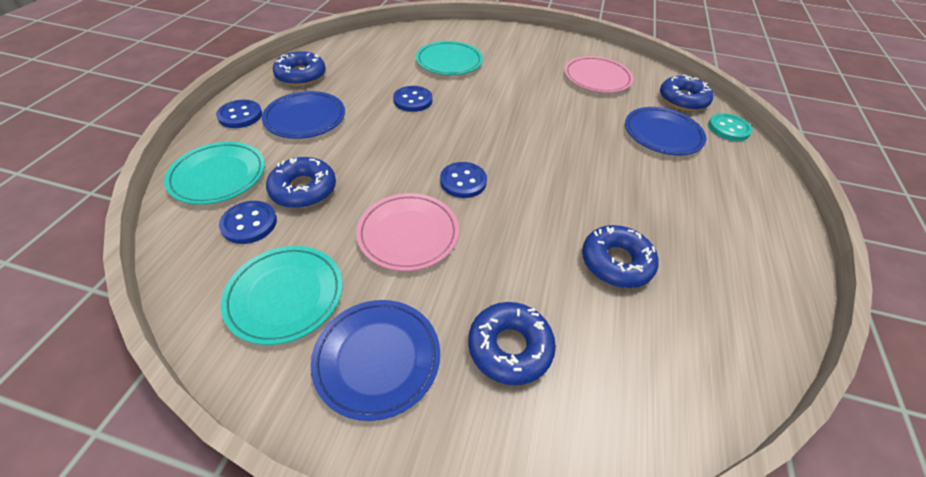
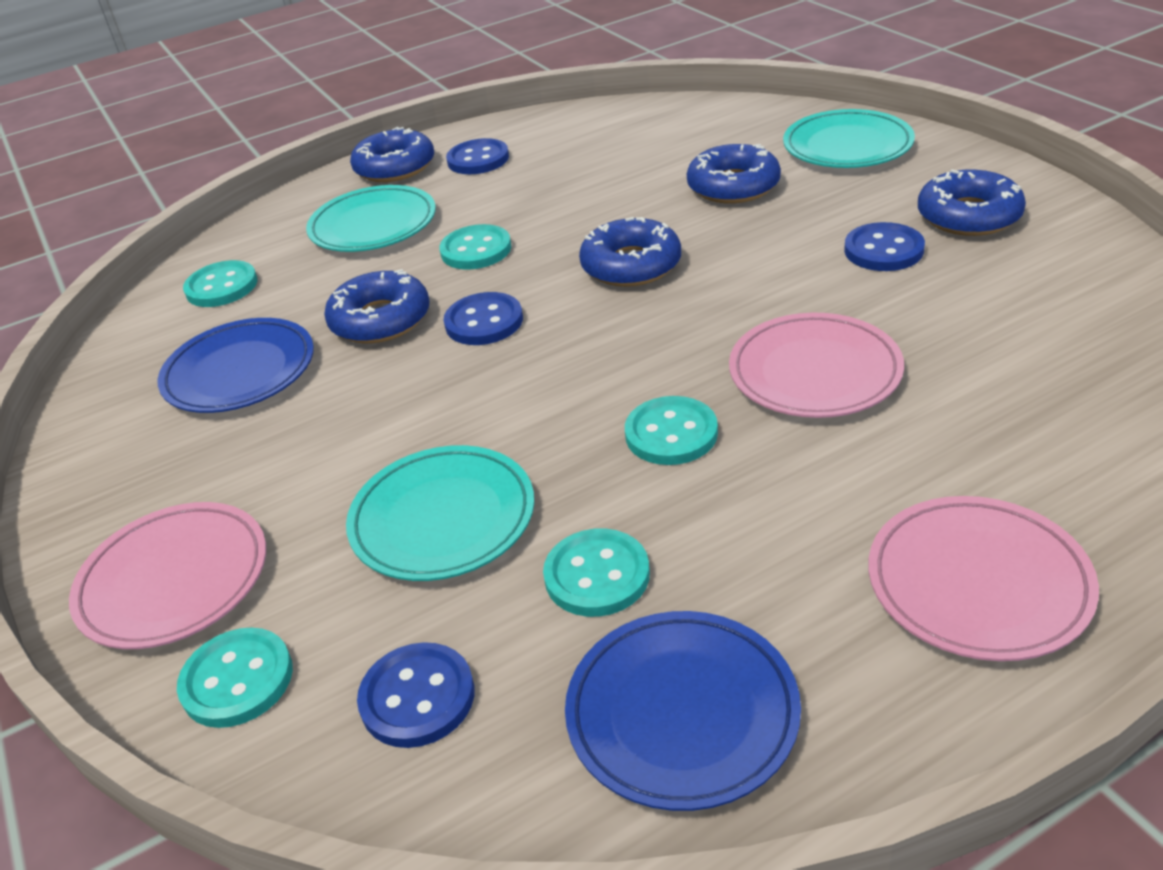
blue plate: [262,91,345,139] [311,300,440,421] [625,107,706,155] = 3 -> [158,318,314,413] [565,611,801,811] = 2
pink plate: [356,193,459,271] [564,56,634,93] = 2 -> [69,502,266,649] [729,313,904,418] [868,496,1099,661] = 3
turquoise button: [708,113,753,141] = 1 -> [177,627,293,728] [183,260,258,307] [439,224,511,270] [543,528,650,617] [625,396,718,465] = 5

